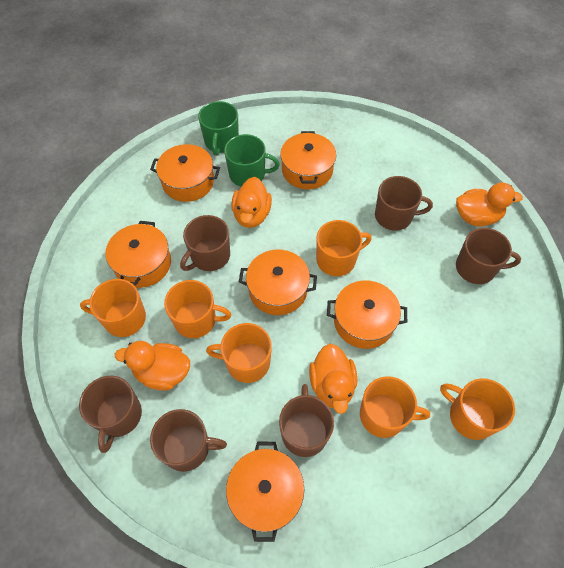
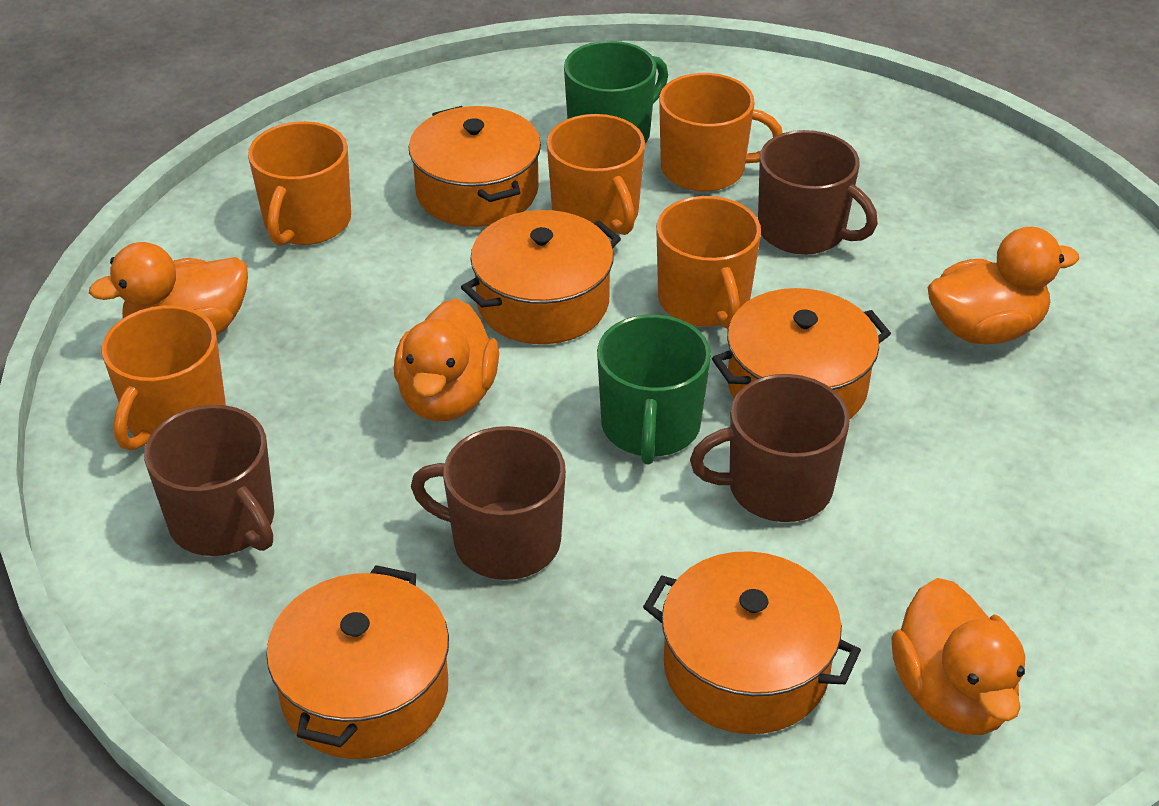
brown mug: [79,376,142,453] [150,409,227,472] [180,215,230,271] [279,384,334,457] [375,176,433,231] [456,228,521,284] = 6 -> [144,405,274,556] [411,426,566,580] [690,374,850,522] [758,130,878,255] = 4
orange mug: [80,279,146,337] [164,280,231,338] [206,323,272,383] [316,220,372,276] [360,376,430,438] [440,378,515,440] = 6 -> [102,305,226,451] [248,121,351,246] [547,114,645,236] [656,196,761,329] [659,73,783,192] = 5
orange pot: [106,221,171,288] [150,144,220,202] [226,442,304,542] [239,250,317,315] [280,131,336,189] [327,280,407,349] = 6 -> [266,565,449,759] [409,106,541,227] [461,210,621,344] [643,551,861,734] [712,288,891,419] = 5

